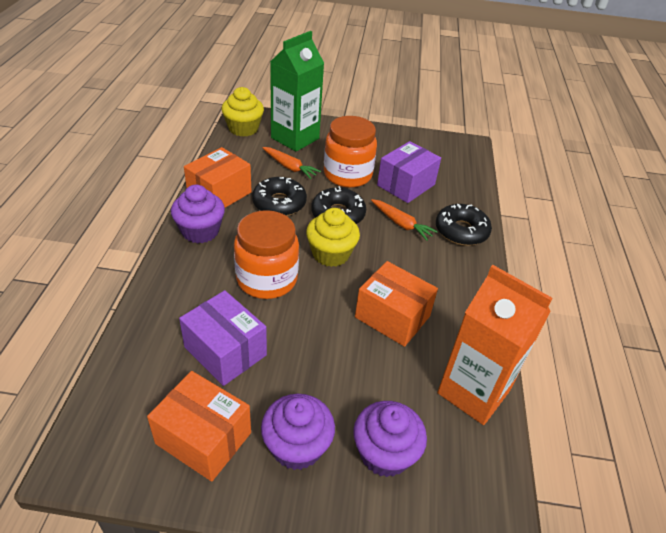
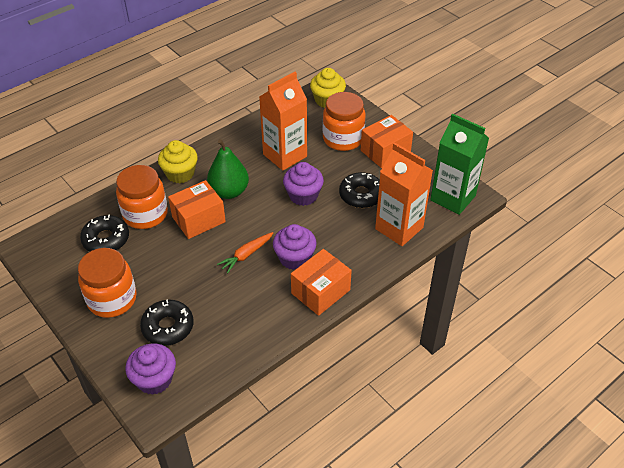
green pear: none = 0 -> [207,139,249,199] = 1
orange carrot: [263,147,321,179] [371,199,438,241] = 2 -> [217,232,273,274] = 1
orange carton: [438,265,553,425] = 1 -> [259,72,307,171] [375,143,433,246] = 2
orange jar: [234,210,299,299] [324,116,377,188] = 2 -> [78,248,137,318] [116,165,168,229] [323,92,365,151] = 3
purple box: [179,290,267,386] [377,141,441,203] = 2 -> none = 0

